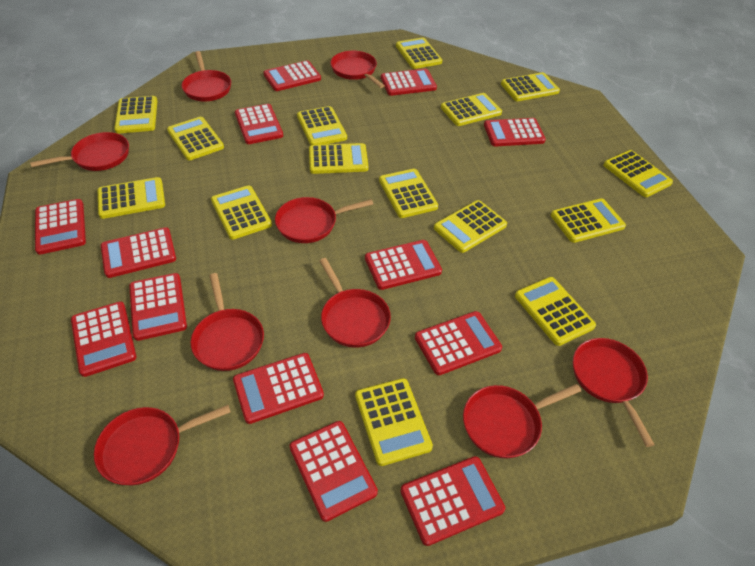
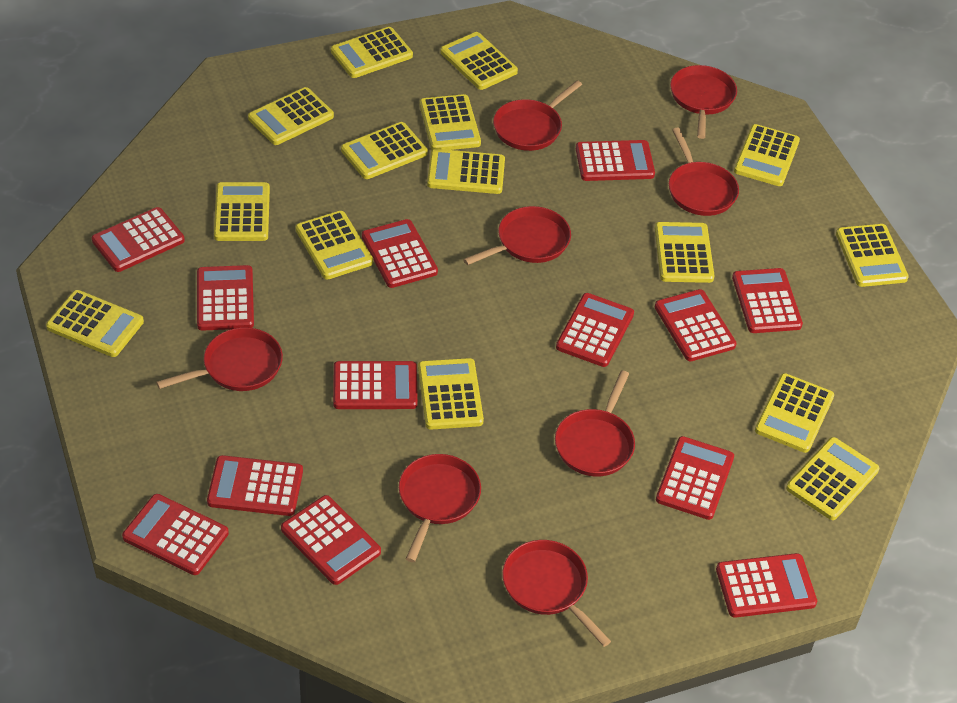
red pan: [30,132,129,171] [94,405,231,485] [182,51,231,102] [191,273,264,371] [275,197,373,243] [319,258,391,348] [330,51,385,88] [463,384,581,458] [573,338,655,447] = 9 -> [156,327,283,391] [399,454,481,562] [463,206,571,265] [493,80,582,151] [502,540,611,647] [555,370,635,476] [669,127,739,216] [670,65,737,139] = 8

